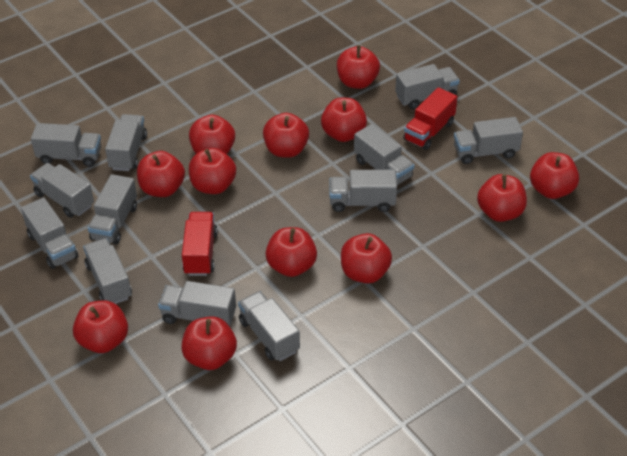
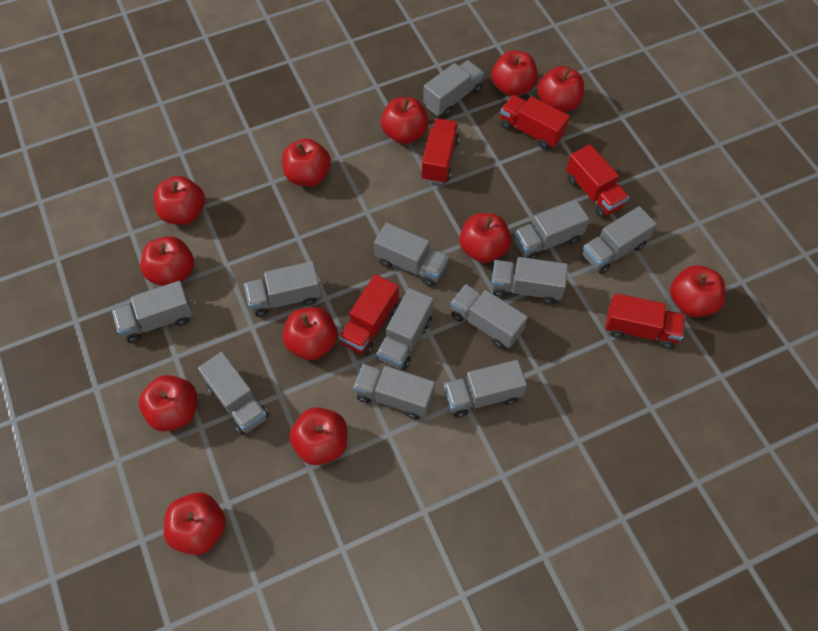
red truck: [182,212,218,276] [403,87,457,150] = 2 -> [339,274,399,355] [421,118,459,184] [500,95,570,150] [566,144,629,218] [605,293,686,349] = 5

